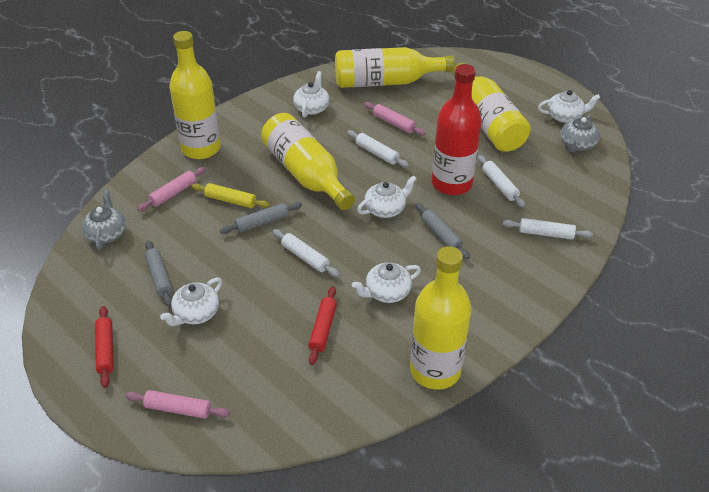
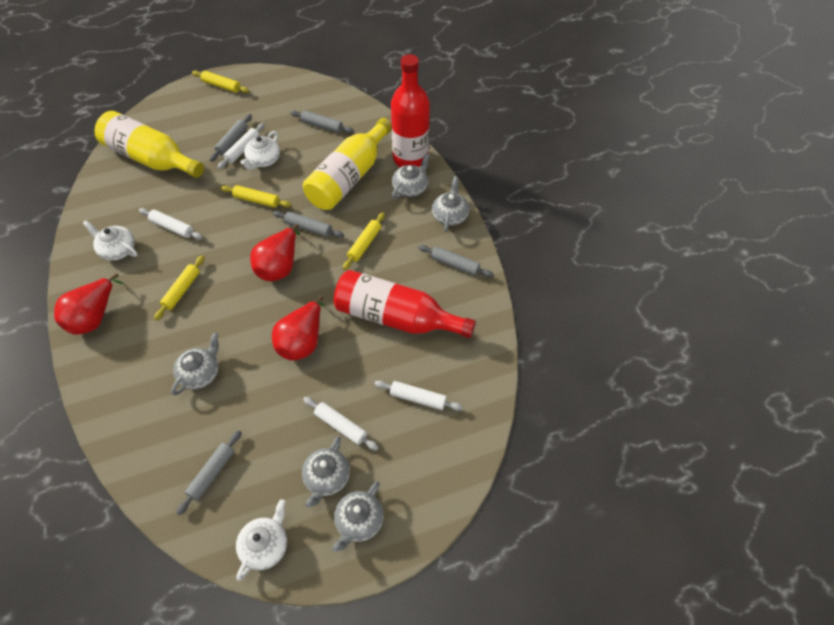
grey rolling pin: [145,240,173,307] [220,202,302,234] [416,203,470,259] = 3 -> [176,430,242,515] [210,114,252,162] [273,211,344,238] [290,110,354,133] [418,245,493,277] = 5
grey teapot: [81,189,126,250] [561,114,600,152] = 2 -> [171,332,219,395] [302,437,350,508] [332,481,384,553] [392,153,430,199] [432,176,469,232] = 5
pink rolling pin: [125,390,230,419] [137,167,206,211] [364,102,426,136] = 3 -> none = 0
red bottle: [432,64,482,195] = 1 -> [334,270,476,338] [391,54,430,167] = 2
red pear: none = 0 -> [54,273,124,334] [250,224,300,281] [272,296,325,361] = 3
red rolling pin: [95,306,114,388] [308,286,337,365] = 2 -> none = 0
white teapot: [160,278,222,326] [293,71,330,118] [352,262,421,303] [357,175,417,218] [538,90,601,123] = 5 -> [83,220,138,261] [236,499,287,581] [240,131,280,170] = 3
yellow bottle: [170,31,221,159] [261,113,355,210] [335,47,455,88] [410,246,472,390] [453,63,531,152] = 5 -> [95,111,204,178] [303,118,391,210] = 2
yellow rolling pin: [191,183,270,208] = 1 -> [154,255,205,320] [192,71,249,93] [221,185,291,208] [343,212,385,270] = 4

